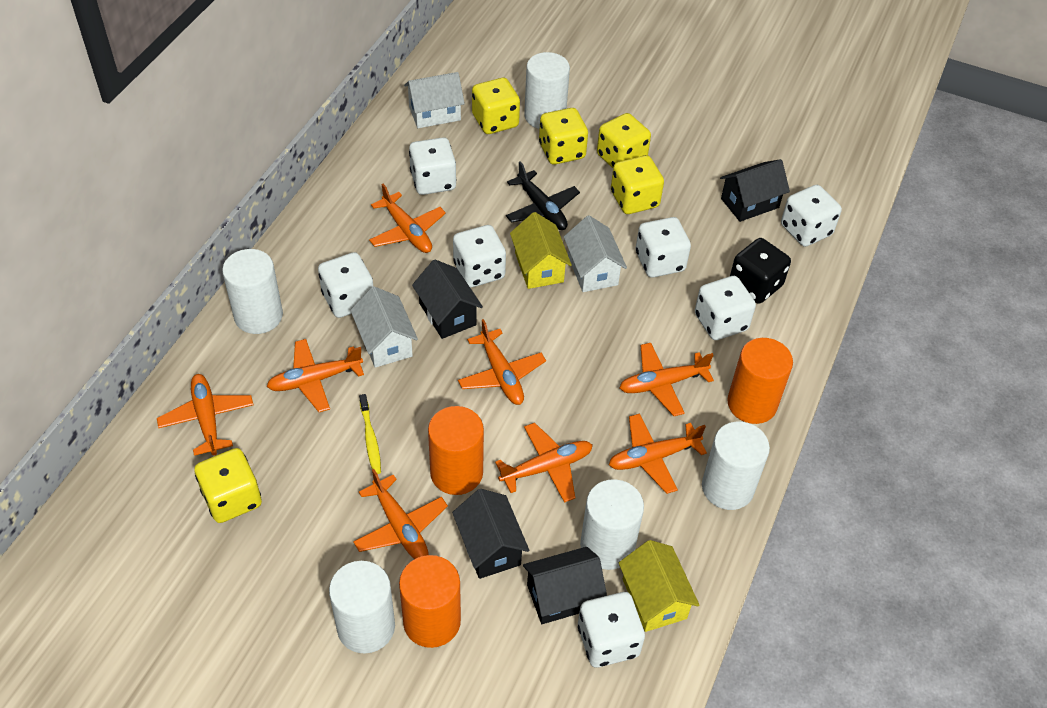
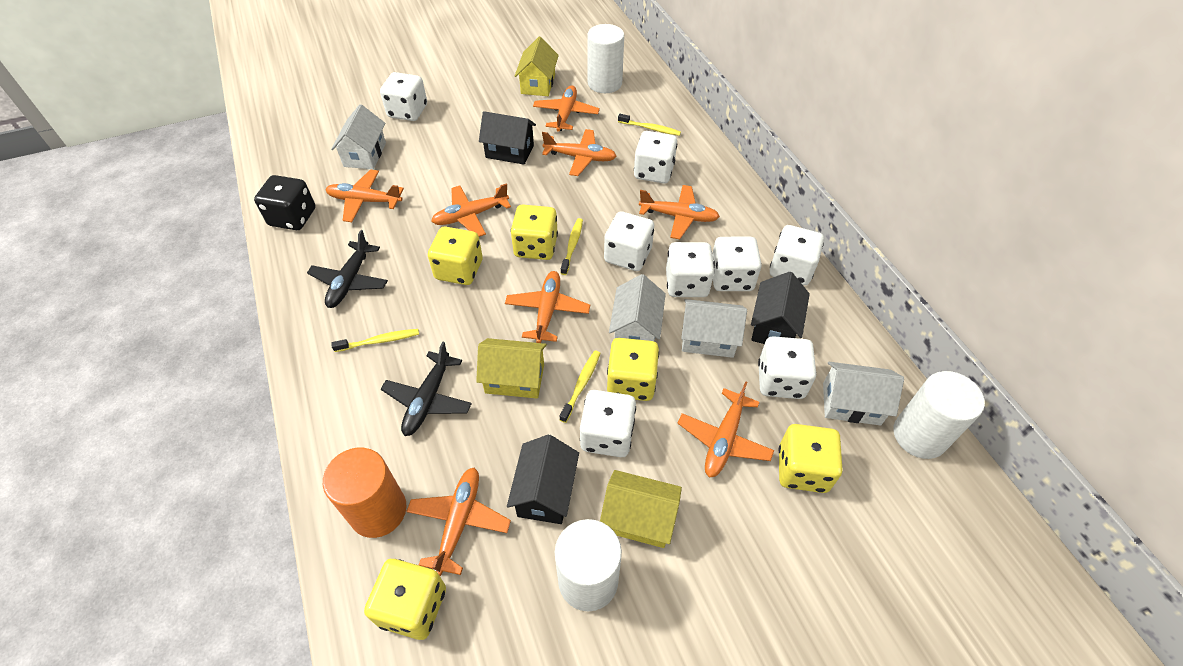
black house: [412,260,483,339] [452,489,529,579] [523,547,607,624] [720,159,790,222] = 4 -> [479,111,536,165] [507,435,579,524] [751,272,810,344] = 3
black plane: [506,161,580,230] = 1 -> [307,230,388,308] [381,341,472,436] = 2
orange cylinder: [399,555,461,648] [428,406,484,495] [727,338,793,424] = 3 -> [323,448,406,538] = 1
white cylinder: [222,249,283,334] [329,561,395,654] [524,52,570,129] [580,479,644,570] [702,421,770,510] = 5 -> [555,519,622,612] [587,24,624,93] [894,371,985,459] = 3
white dice: [318,252,374,318] [409,137,457,195] [453,225,506,288] [578,592,645,668] [636,217,691,278] [695,276,756,340] [781,185,842,247] = 7 -> [380,72,427,121] [580,390,636,457] [604,211,654,271] [634,131,677,184] [666,242,715,297] [712,237,762,291] [758,336,816,399] [770,225,824,285] = 8
white house: [350,286,418,368] [404,72,465,128] [564,215,627,292] = 3 -> [331,104,386,169] [609,274,666,341] [681,299,747,358] [823,362,904,426] = 4
yellow house: [510,212,572,289] [619,540,699,632] = 2 -> [476,338,547,398] [515,37,559,96] [600,470,682,548] = 3
yellow toothbrush: [359,394,381,474] = 1 -> [331,329,419,352] [560,350,601,423] [561,218,583,275] [618,114,681,136] = 4

